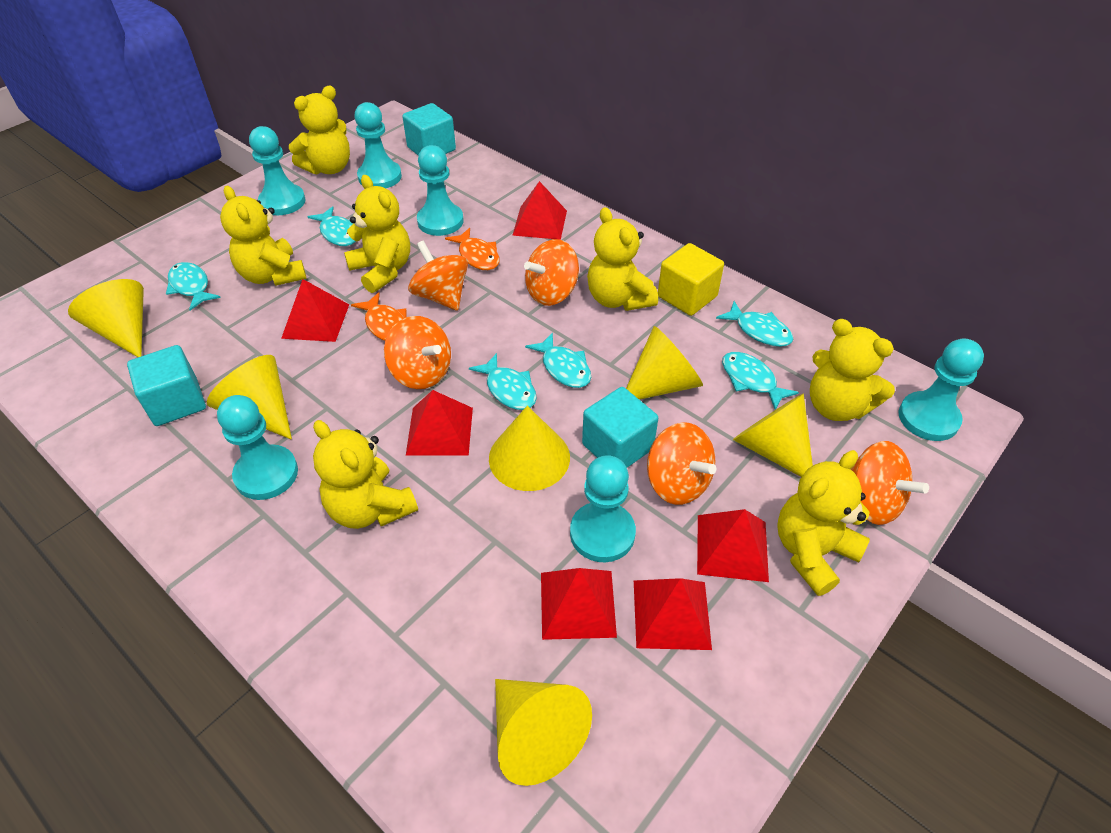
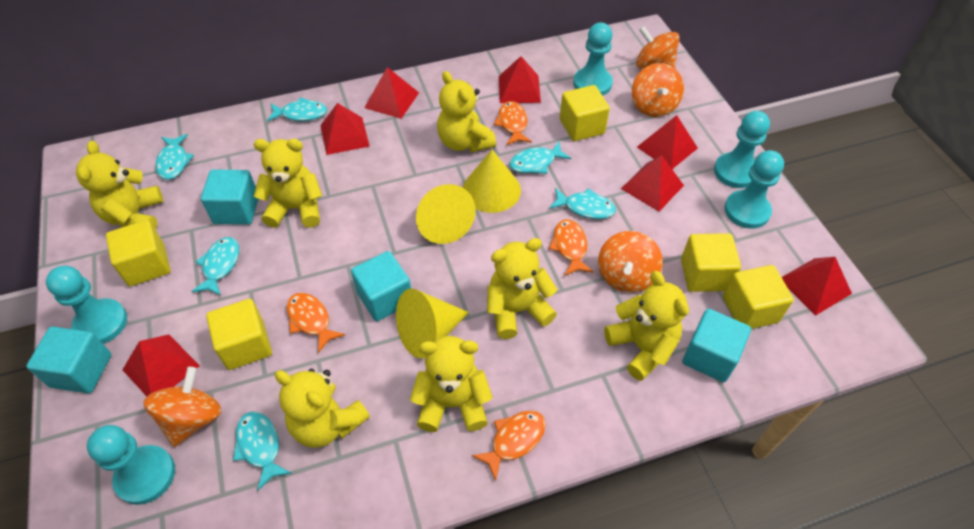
orange fish: [351,292,406,341] [445,228,500,270] = 2 -> [287,293,345,353] [472,410,546,481] [494,101,532,145] [549,219,594,276] = 4
orange spinning top: [384,316,451,389] [408,241,468,311] [524,239,579,306] [647,422,716,505] [851,441,929,525] = 5 -> [143,367,221,447] [598,231,663,293] [632,63,684,117] [636,26,680,69] = 4
red pyramid: [281,279,349,342] [406,390,473,456] [512,181,567,240] [541,568,617,640] [634,578,712,650] [697,509,769,582] = 6 -> [122,334,200,396] [320,103,370,155] [364,67,419,119] [499,56,541,103] [621,155,684,211] [637,115,698,169] [782,257,852,316] = 7
turquoise cube: [127,345,206,426] [402,103,456,155] [582,387,658,468] = 3 -> [26,327,111,393] [201,169,258,225] [351,251,411,321] [682,309,751,382] = 4
turquoise pawn: [217,395,298,500] [249,126,305,215] [354,102,402,188] [417,145,464,236] [570,455,636,562] [898,339,984,441] = 6 -> [46,266,127,344] [87,425,175,505] [573,22,613,96] [714,111,770,188] [724,150,784,229] = 5
yellow cone: [68,279,144,357] [207,355,292,440] [489,406,570,491] [495,679,592,786] [626,326,703,400] [733,393,813,477] = 6 -> [396,289,469,358] [416,184,475,244] [463,150,521,213] = 3
yellow cube: [658,243,724,316] = 1 -> [106,220,170,286] [206,299,272,370] [560,85,610,141] [681,233,741,292] [723,265,794,329] = 5

